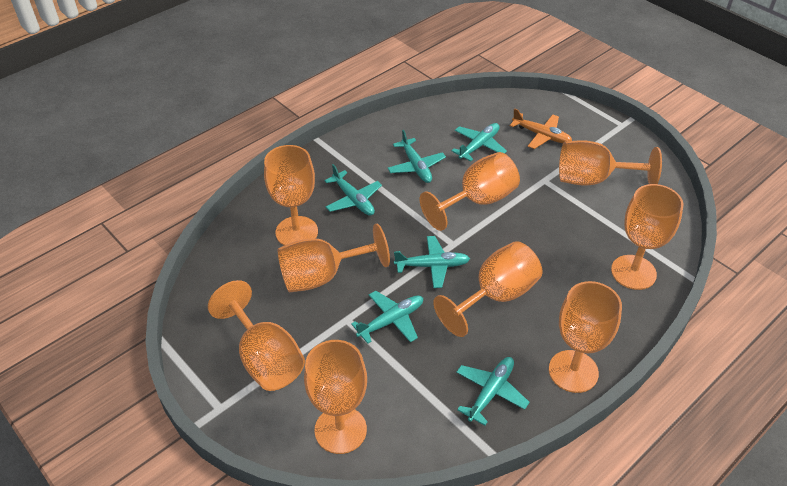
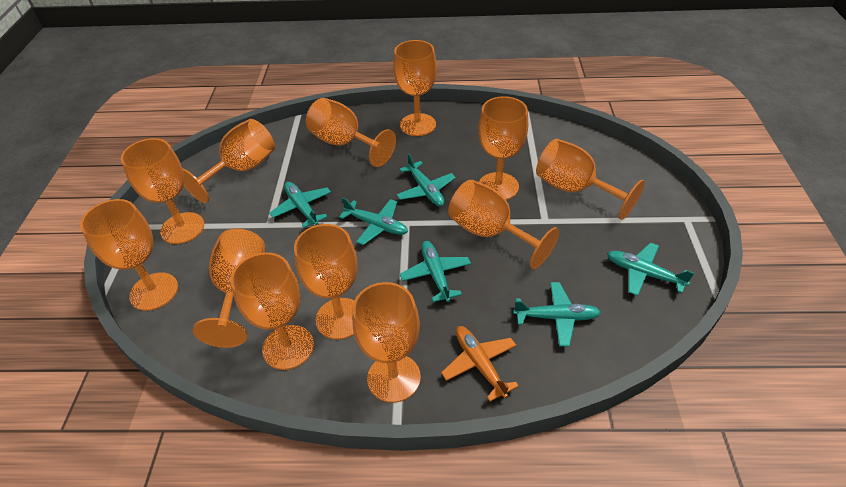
orange goblet: [208,280,305,391] [264,145,318,246] [278,224,390,292] [304,340,367,454] [420,152,520,231] [433,241,543,337] [549,281,622,393] [559,140,662,185] [611,184,683,290] = 9 -> [80,199,178,311] [121,138,204,244] [182,119,275,203] [193,229,265,348] [231,252,314,370] [294,224,358,340] [306,98,396,167] [352,282,421,403] [393,40,437,136] [448,180,559,269] [478,96,528,200] [536,139,645,220] = 12

